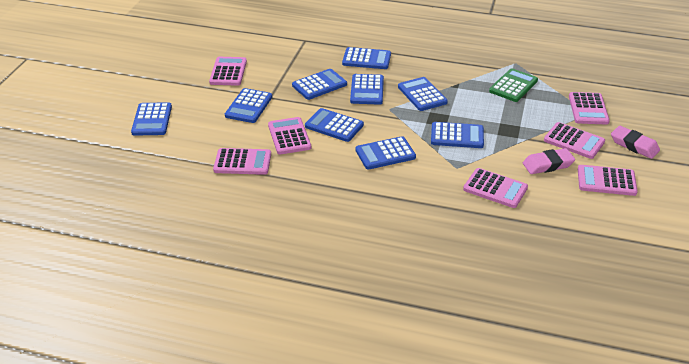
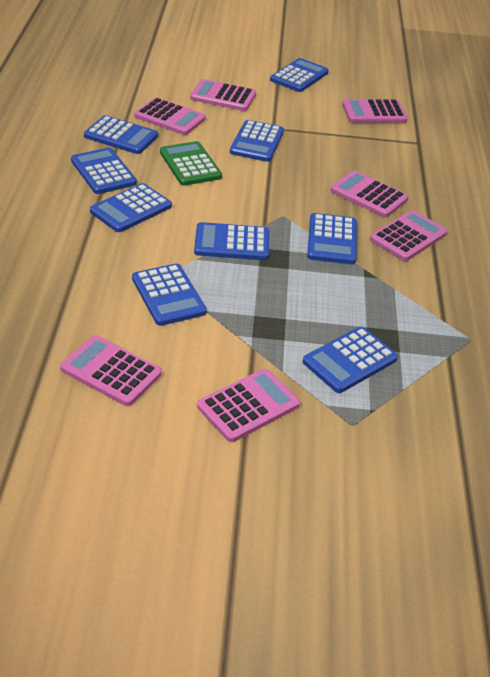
pink eraser: [523,148,575,174] [611,126,660,159] = 2 -> none = 0

